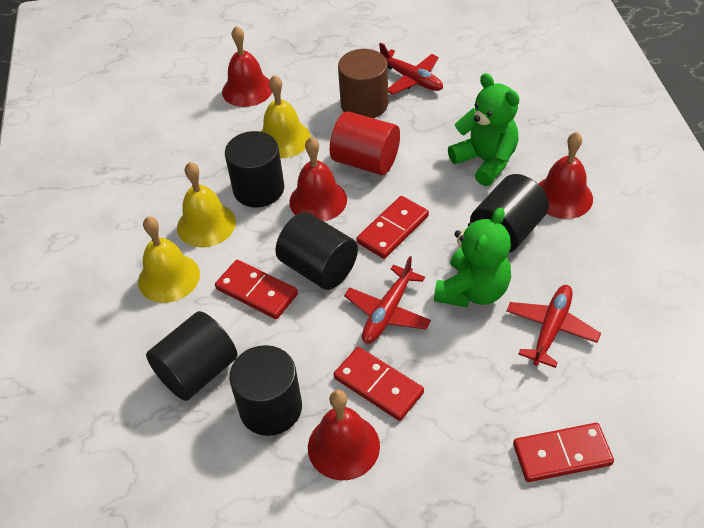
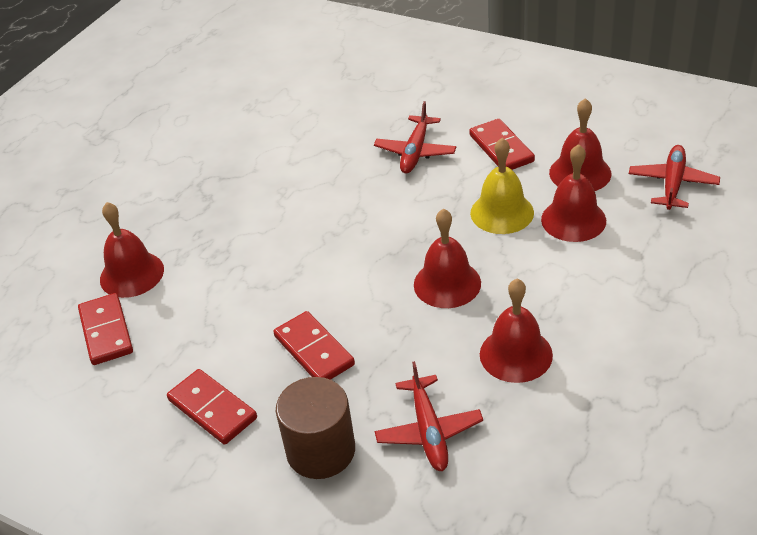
black cylinder: [146,311,237,401] [225,131,284,207] [229,345,302,436] [275,212,358,290] [470,174,549,253] = 5 -> none = 0
green teddy bear: [434,208,511,308] [448,73,520,186] = 2 -> none = 0
red bell: [222,26,272,107] [289,137,347,222] [308,390,380,480] [538,132,593,219] = 4 -> [100,202,164,298] [414,208,481,308] [480,279,553,383] [541,144,606,242] [549,98,611,191] = 5
red cylinder: [330,112,400,175] = 1 -> none = 0
yellow bell: [138,216,200,303] [177,162,236,248] [261,75,311,158] = 3 -> [470,138,534,234] = 1

